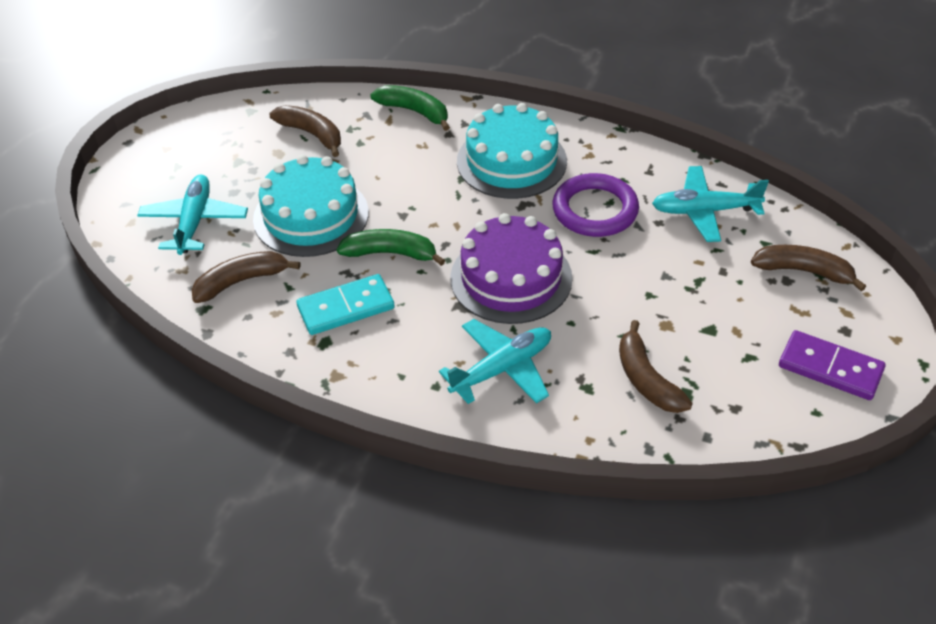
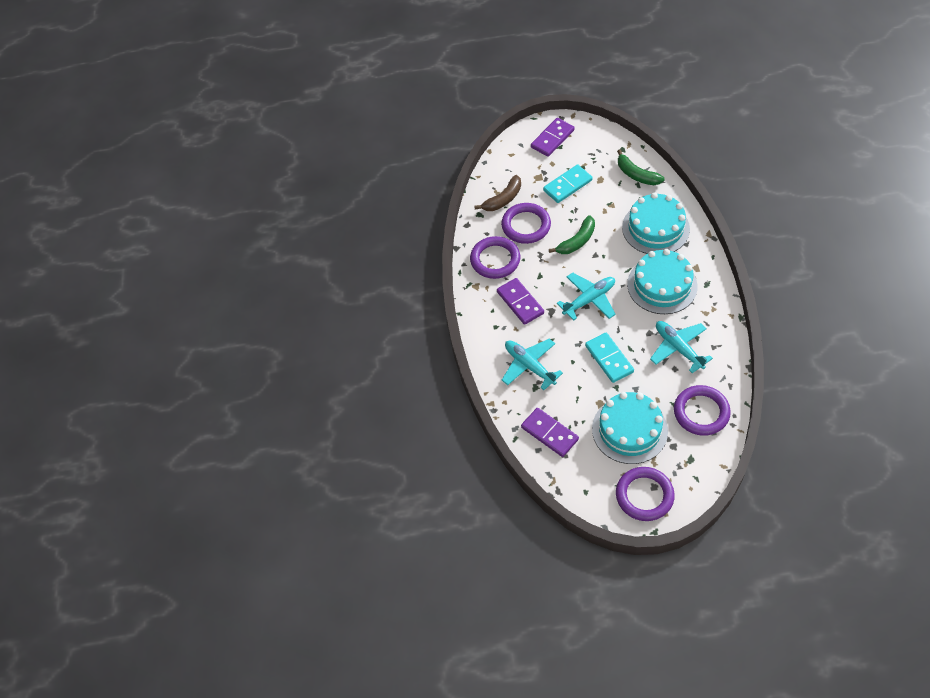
brown banana: [192,251,300,303] [270,105,341,157] [619,320,692,413] [751,245,866,291] = 4 -> [474,175,521,211] = 1
purple cake: [450,213,573,324] = 1 -> none = 0
purple domino: [779,330,886,400] = 1 -> [497,278,544,325] [521,408,579,457] [531,118,575,157] = 3
purple ring: [552,173,639,237] = 1 -> [470,236,520,279] [501,203,551,244] [616,467,675,521] [674,385,731,436] = 4
turquoise cake: [253,155,369,257] [457,103,567,199] = 2 -> [592,392,668,464] [622,192,690,254] [627,249,698,314] = 3
turquoise domino: [296,274,395,335] = 1 -> [543,164,593,203] [585,333,634,383] = 2

